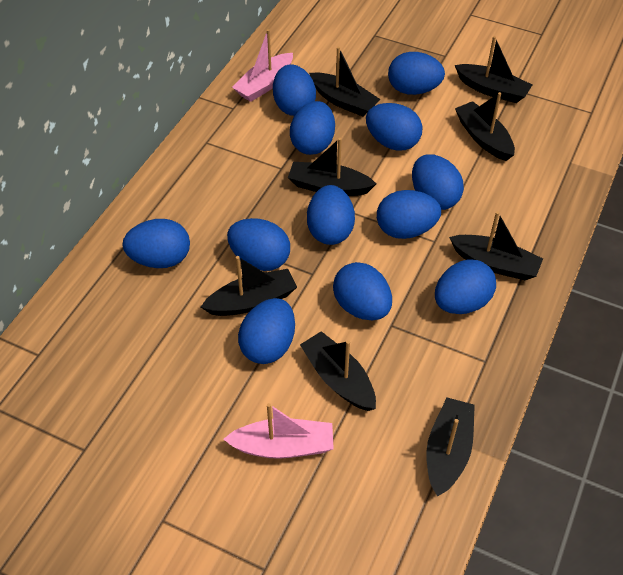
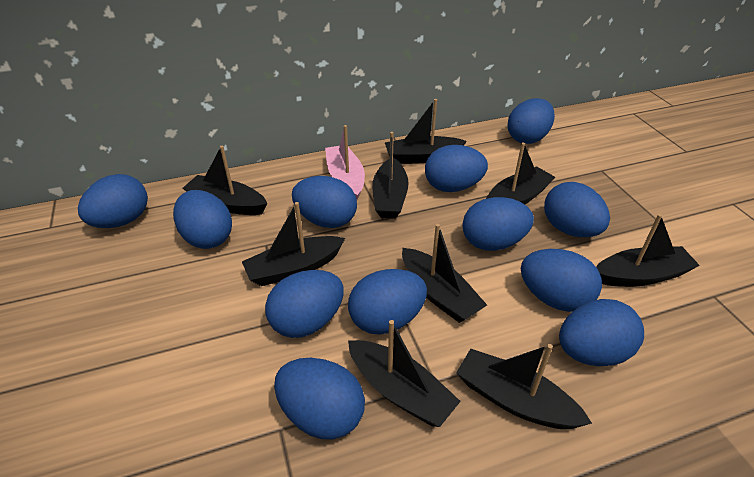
black boat: [201,256,297,316] [288,138,376,196] [300,331,376,411] [309,47,381,116] [426,398,475,497] [449,211,543,280] [455,36,532,103] [455,92,515,161] = 8 -> [183,146,268,215] [242,202,345,286] [348,320,461,427] [372,132,409,218] [385,99,467,164] [402,224,487,323] [456,344,592,429] [486,143,555,205] [596,214,700,287] = 9
pink boat: [223,403,334,459] [232,29,293,102] = 2 -> [325,125,365,199] = 1

